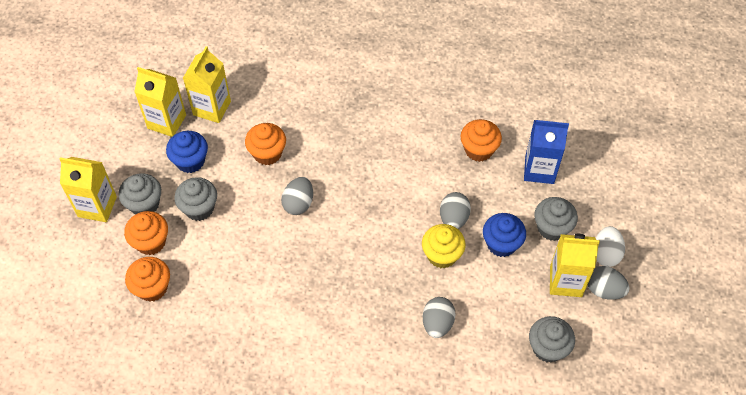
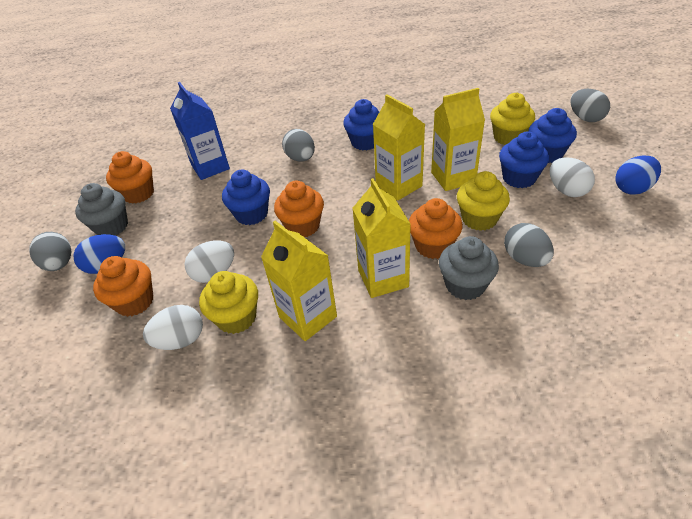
blue cupcake: [166,131,208,173] [483,213,526,257] = 2 -> [222,169,270,225] [343,99,379,150] [499,132,549,188] [529,108,577,163] = 4
blue egg: none = 0 -> [73,234,125,274] [615,155,661,195] = 2
grey cupcake: [119,173,161,214] [174,177,217,221] [529,316,575,363] [534,197,578,241] = 4 -> [75,183,128,236] [439,236,499,300] = 2
white egg: [596,226,625,267] = 1 -> [143,305,203,350] [185,240,234,283] [550,158,595,197] = 3
yellow cupcake: [422,224,466,268] = 1 -> [199,271,258,334] [457,171,510,231] [490,93,535,145] = 3

